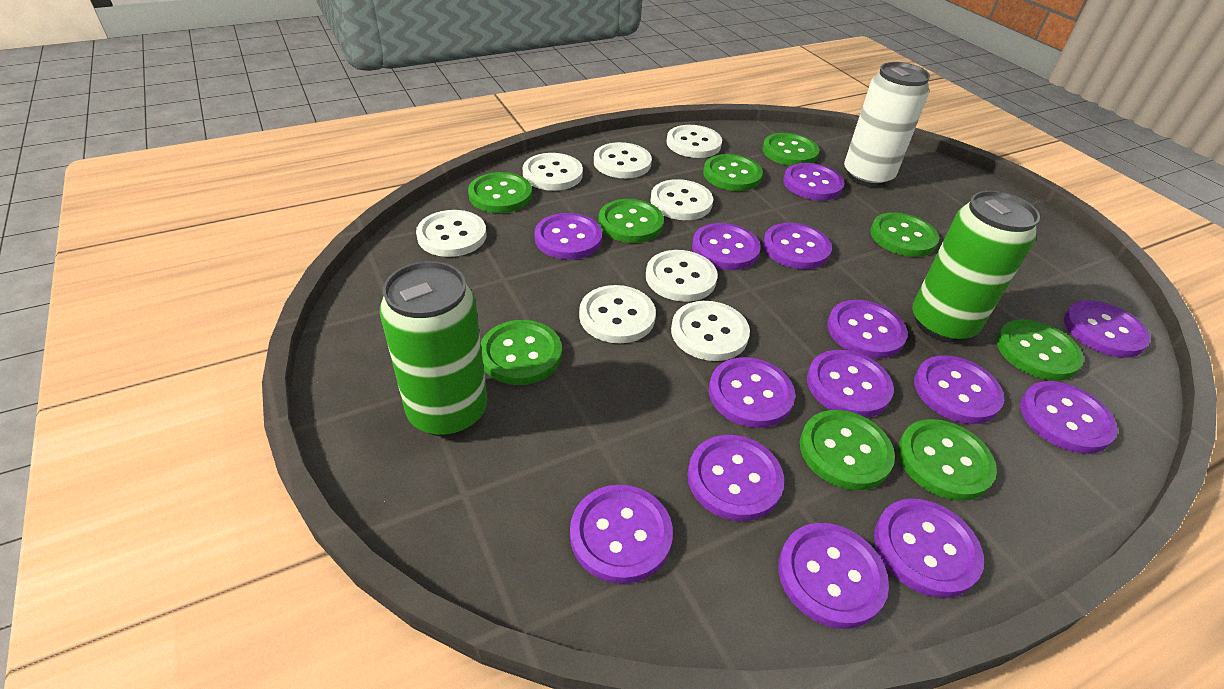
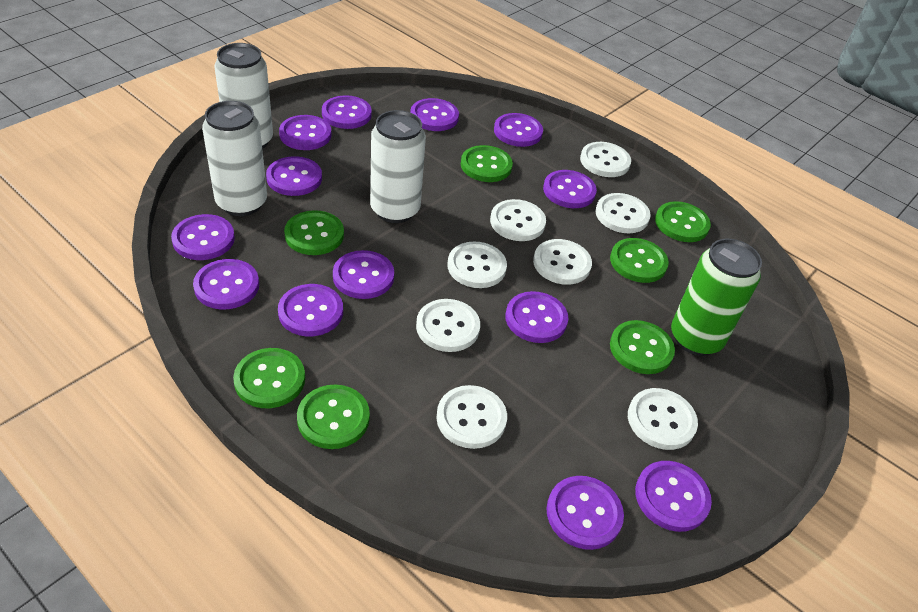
green button: [468,172,532,213] [481,320,562,385] [598,199,664,243] [703,154,763,191] [762,133,819,166] [800,410,895,490] [870,212,939,257] [898,419,997,501] [996,319,1084,381] = 9 -> [233,348,305,408] [284,210,344,255] [297,384,370,449] [461,145,513,182] [610,238,669,283] [610,320,675,374] [655,201,711,242] = 7
green can: [380,261,487,437] [912,191,1040,343] = 2 -> [671,239,762,356] = 1
purple button: [534,213,602,260] [570,485,673,584] [687,435,784,521] [692,223,761,270] [709,357,795,428] [763,223,832,269] [778,523,889,629] [783,163,845,201] [807,350,894,418] [827,300,908,359] [874,499,984,598] [914,355,1004,424] [1020,381,1118,454] [1064,300,1151,358] = 14 -> [171,214,235,260] [193,259,259,310] [266,156,322,196] [278,284,343,336] [279,115,331,150] [322,95,372,129] [333,250,394,299] [410,98,459,131] [494,113,543,147] [505,291,568,343] [543,170,597,208] [547,476,624,550] [635,461,712,532] = 13
white can: [844,62,930,187] = 1 -> [202,101,267,216] [214,43,273,149] [370,110,426,223] = 3

